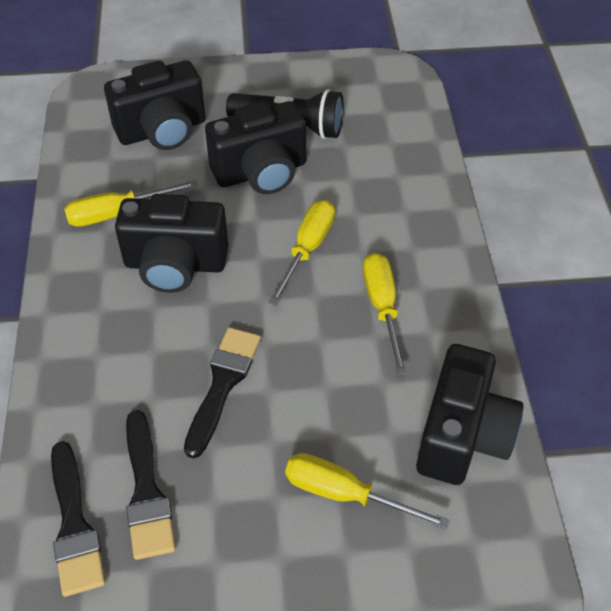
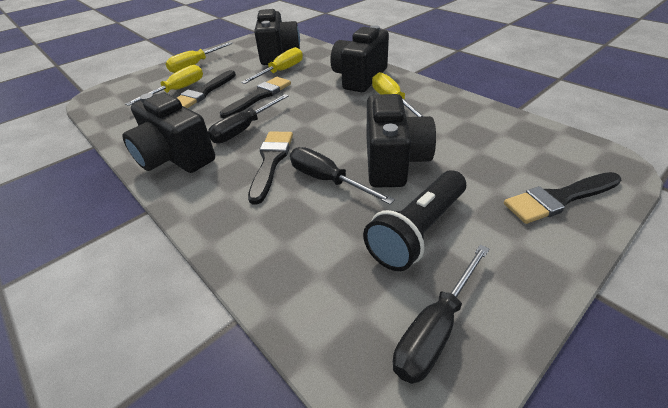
black brush: [51,441,105,597] [126,410,176,560] [184,327,261,458] = 3 -> [177,70,236,108] [220,77,291,119] [248,131,293,205] [504,172,621,224] = 4
black screwdriver: none = 0 -> [208,94,289,143] [290,147,395,205] [393,244,489,384] = 3

